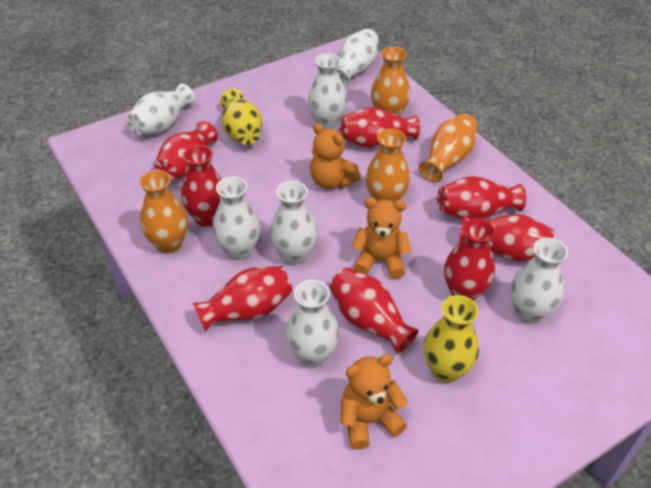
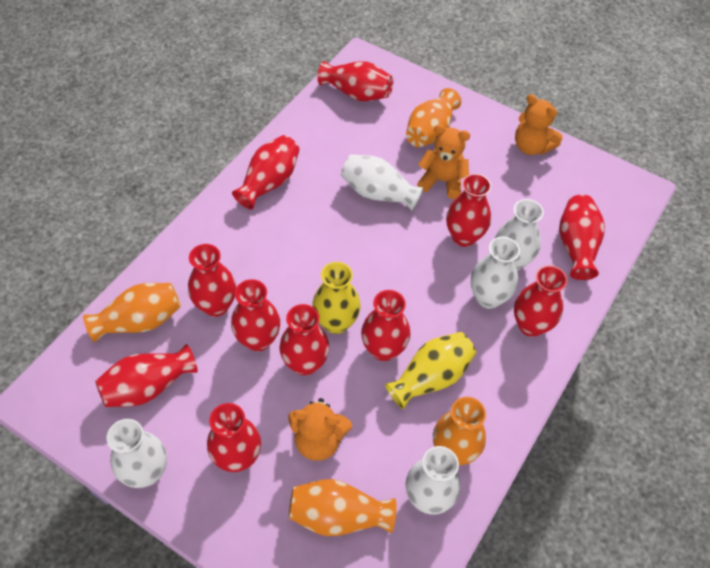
red vase: [155,121,218,181] [181,145,222,227] [193,266,293,332] [329,267,419,354] [340,107,420,148] [437,176,526,220] [444,218,495,301] [460,214,554,261] = 8 -> [95,344,198,407] [188,244,236,317] [207,403,261,472] [231,279,280,351] [232,135,300,209] [279,304,329,376] [317,61,393,101] [361,290,410,361] [446,174,491,247] [514,265,567,337] [559,195,605,280] = 11
white vase: [127,84,195,135] [213,177,260,260] [270,181,318,265] [285,280,339,367] [308,53,348,129] [337,28,379,87] [510,238,568,324] = 7 -> [107,419,167,488] [341,154,424,211] [406,446,461,515] [471,237,520,309] [495,199,544,271] = 5

